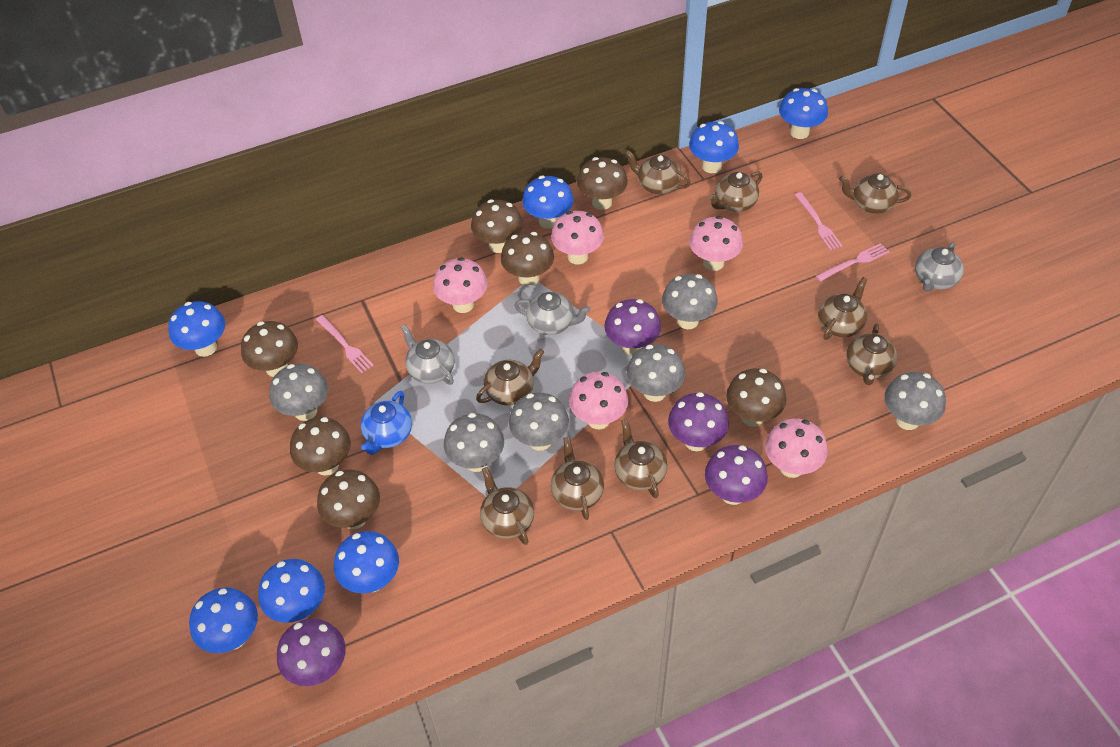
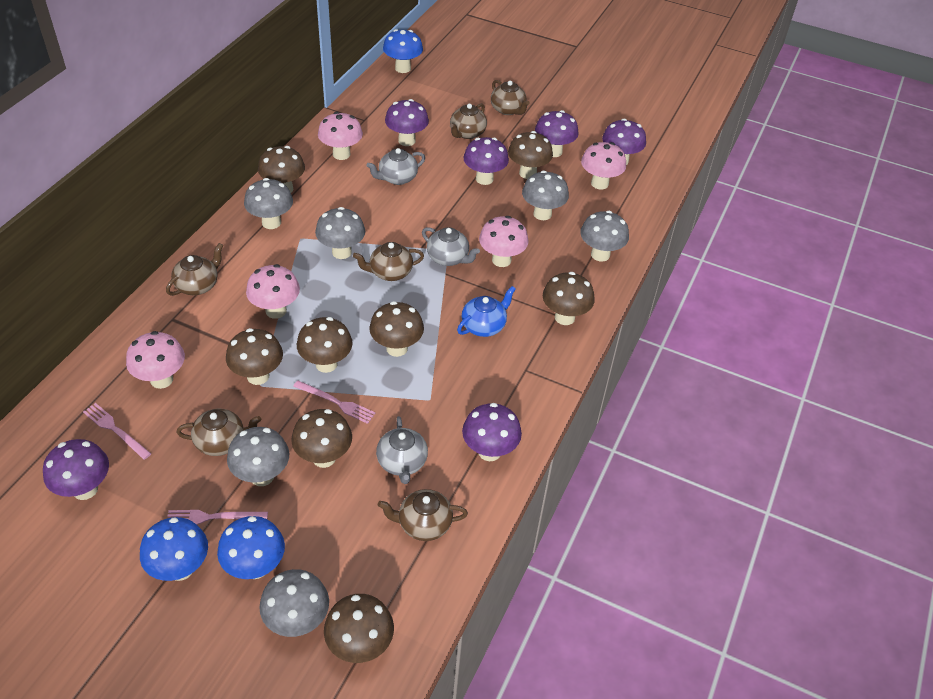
blue mushroom: [168,301,225,357] [189,587,258,653] [258,559,325,623] [334,531,399,593] [522,176,574,229] [689,121,739,173] [779,88,828,139] = 7 -> [140,517,208,581] [217,516,285,579] [383,29,423,73] = 3
brown mushroom: [241,321,298,377] [290,417,351,476] [317,469,380,529] [471,199,523,253] [501,232,554,286] [577,157,628,210] [726,369,786,427] = 7 -> [226,328,283,385] [258,146,305,193] [291,409,352,468] [297,317,353,373] [324,594,394,663] [369,301,424,357] [508,131,553,179] [543,272,595,325] = 8
brown teapot: [476,349,544,406] [480,467,534,545] [551,437,604,520] [614,419,667,498] [625,150,691,194] [709,172,762,212] [818,277,867,340] [839,173,911,214] [846,323,897,385] = 9 -> [166,243,223,296] [176,409,261,456] [353,242,424,281] [378,489,468,541] [450,103,487,139] [491,80,530,115] = 6
purple mushroom: [277,618,346,686] [604,299,661,355] [668,392,729,451] [705,445,768,505] = 4 -> [43,439,109,500] [385,99,429,146] [462,403,522,461] [463,137,509,185] [535,110,579,157] [602,119,646,165] = 6

